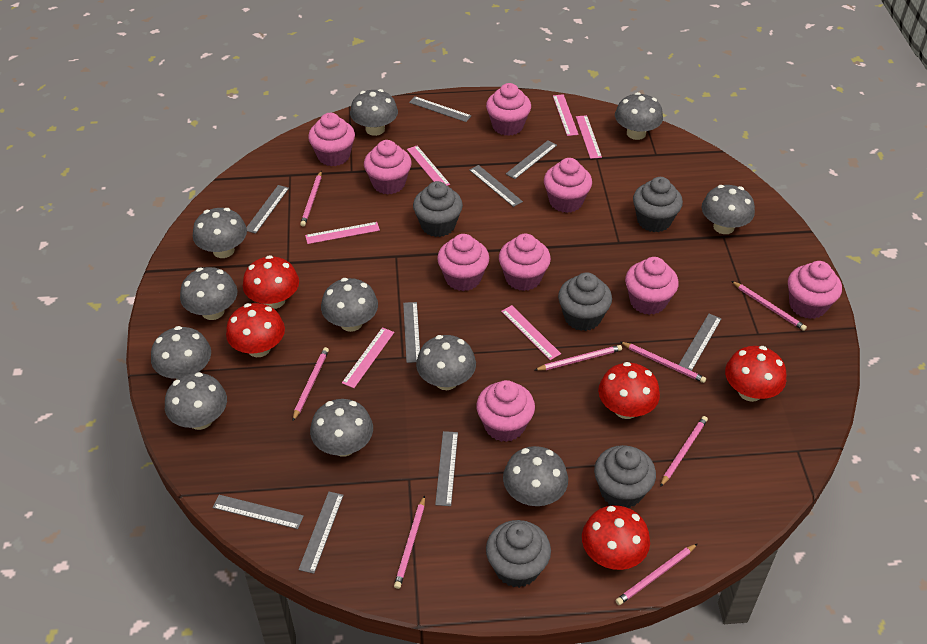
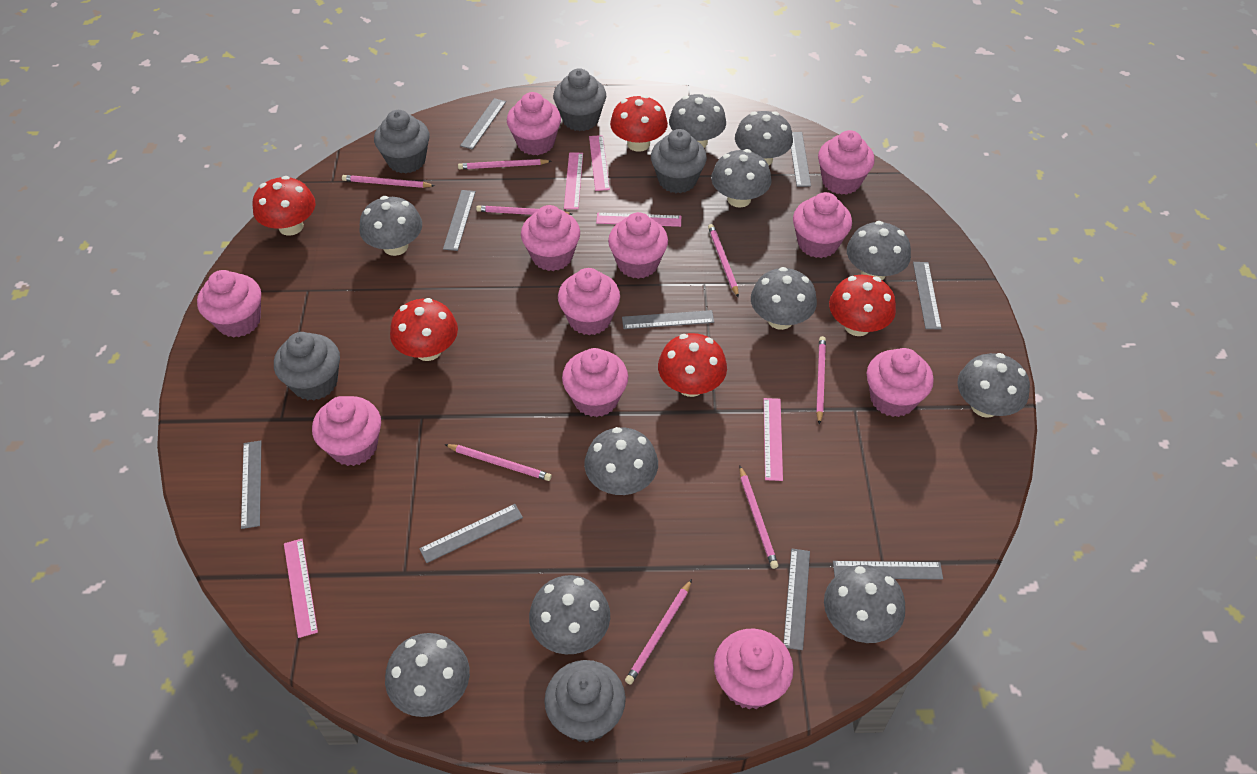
pink cupcake: [308,113,355,166] [364,140,412,194] [437,234,489,291] [476,380,535,442] [486,83,531,136] [499,234,551,291] [544,158,592,213] [625,257,679,315] [788,261,842,319] = 9 -> [197,270,261,338] [312,396,381,466] [507,92,561,155] [521,205,580,271] [558,268,620,335] [562,348,628,417] [608,212,668,279] [714,629,794,709] [793,192,852,258] [818,130,875,195] [867,348,934,417] = 11
pink ruler: [305,222,380,244] [342,327,394,388] [407,146,450,186] [501,305,561,360] [553,94,579,136] [576,115,602,159] = 6 -> [284,539,318,638] [564,152,583,209] [589,135,610,191] [596,213,681,227] [764,398,783,481] = 5

